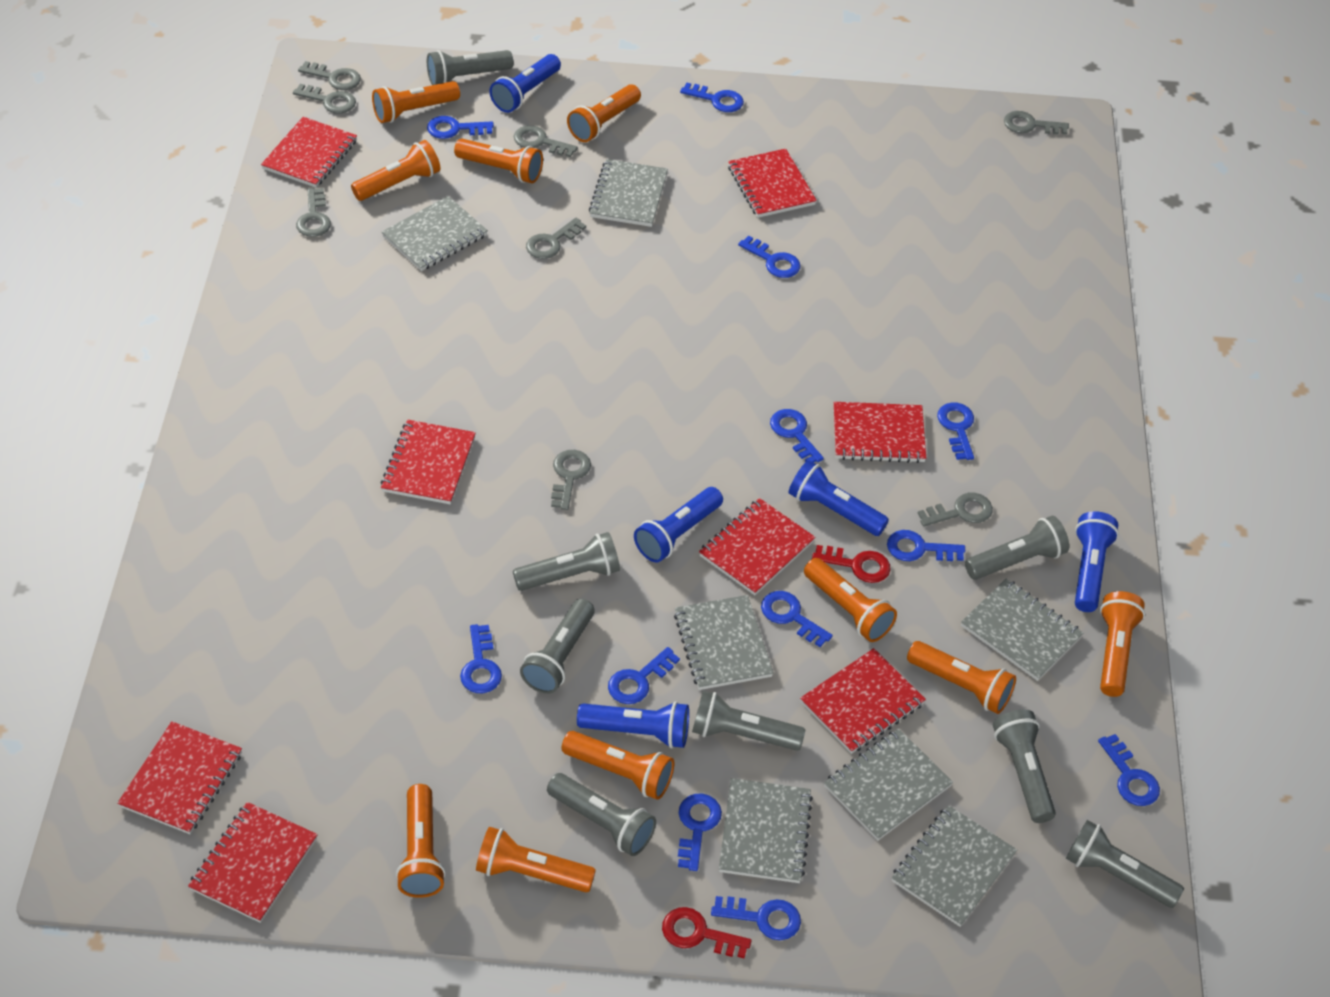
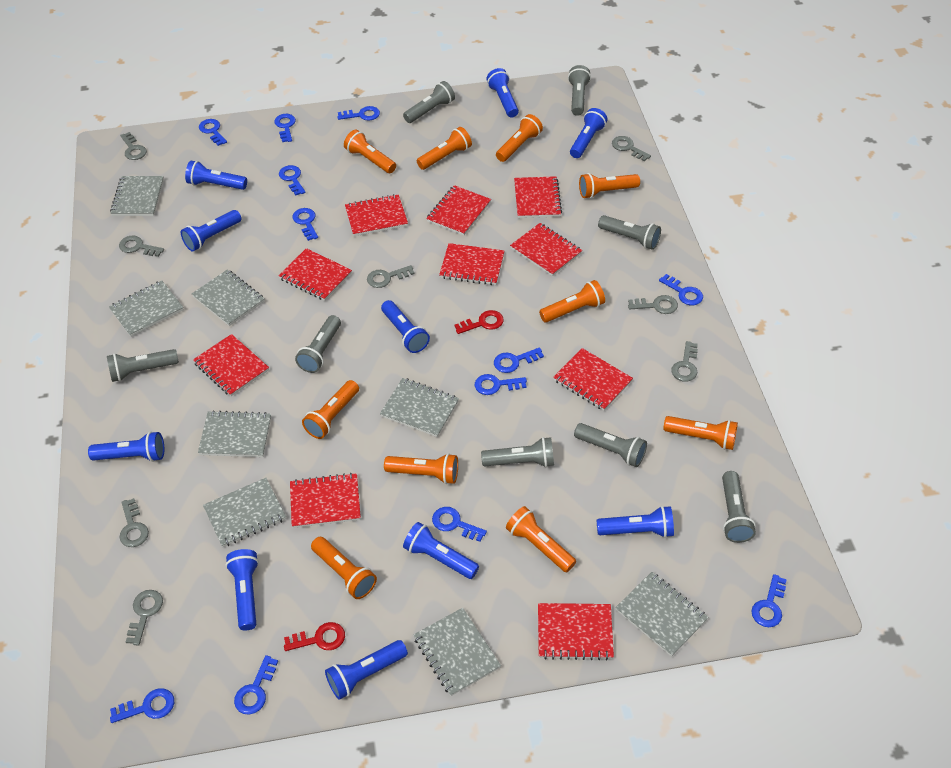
blue flashlight: [489,54,561,113] [577,702,689,748] [634,487,723,563] [789,460,889,536] [1075,511,1119,612] = 5 -> [88,431,164,462] [181,210,241,252] [185,161,247,190] [226,549,259,631] [325,640,408,700] [381,300,430,353] [403,522,479,579] [486,68,519,118] [570,108,608,158] [596,506,674,538] = 10
grey notebook: [382,196,488,271] [589,159,668,227] [674,595,774,690] [719,778,813,883] [824,729,953,841] [892,805,1017,927] [961,579,1083,681] = 7 -> [109,280,184,337] [110,176,164,216] [192,269,265,326] [198,410,271,457] [203,478,286,547] [380,378,459,437] [414,608,501,696] [615,572,708,657] = 8
red notebook: [117,722,242,834] [188,802,318,923] [261,117,357,188] [381,420,476,505] [699,498,815,595] [728,149,817,218] [800,648,926,754] [834,402,926,463] = 8 -> [193,334,269,396] [278,248,352,301] [290,473,361,528] [345,194,408,236] [426,185,491,236] [439,243,504,285] [510,223,582,276] [514,176,562,218] [538,603,614,660] [553,348,633,411] = 10

